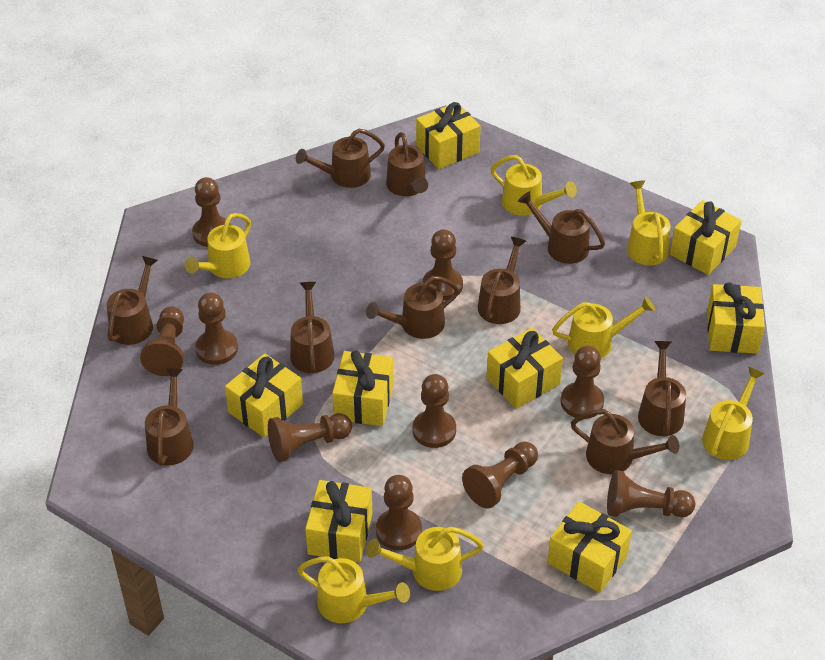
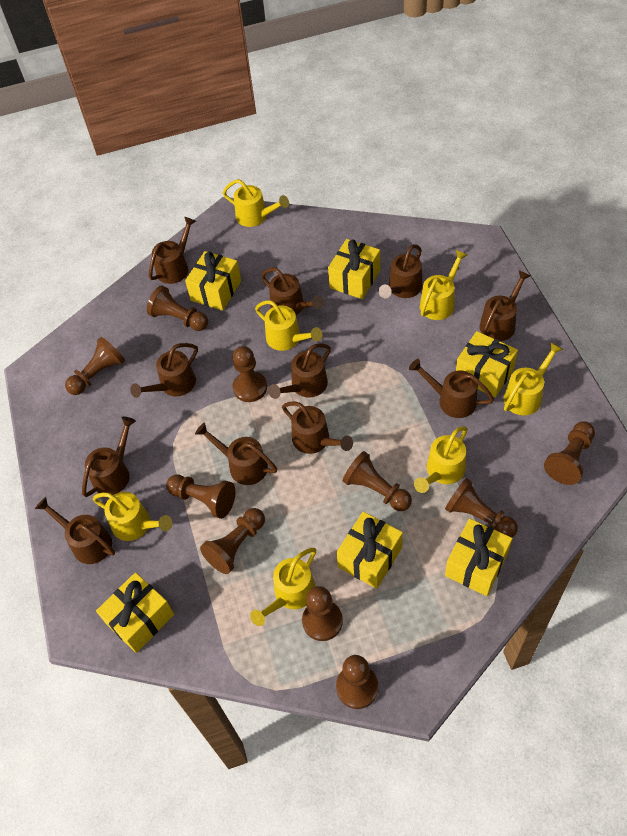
brown watering can: [106,256,158,345] [145,368,194,466] [290,282,334,373] [296,129,385,188] [366,276,459,339] [386,132,428,196] [478,237,526,324] [518,191,605,264] [571,409,679,474] [638,341,686,436] = 10 -> [35,497,115,564] [82,416,136,497] [130,343,198,398] [149,217,196,284] [195,423,277,485] [261,268,324,315] [268,344,331,399] [282,401,353,454] [379,244,423,298] [409,359,494,418] [480,270,531,341] = 11
yellow gift: [225,353,303,438] [305,480,373,563] [332,350,393,426] [416,102,480,169] [487,328,563,409] [547,501,632,593] [670,200,742,275] [707,282,765,354] = 8 -> [96,572,174,653] [185,251,241,311] [328,239,380,299] [336,512,403,589] [445,518,512,596] [456,331,518,397] = 6

